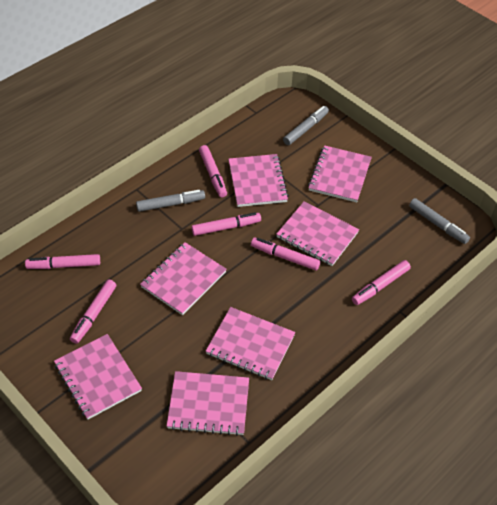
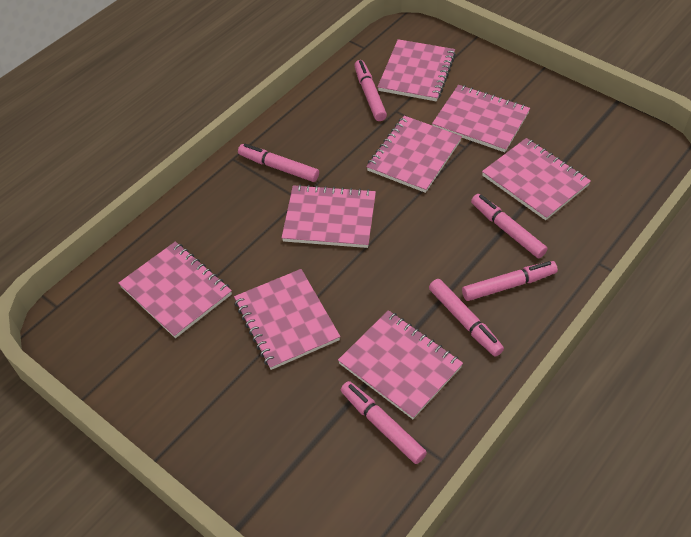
grey marker: [136,190,205,212] [283,106,329,145] [409,198,470,244] = 3 -> none = 0
pink notebook: [54,334,142,420] [140,242,227,315] [167,371,249,436] [206,307,295,380] [228,154,289,207] [276,202,359,266] [308,145,372,202] = 7 -> [119,241,232,338] [234,269,340,370] [281,184,376,248] [338,310,463,419] [366,116,462,193] [378,39,456,102] [432,85,530,152] [482,138,591,220] = 8

